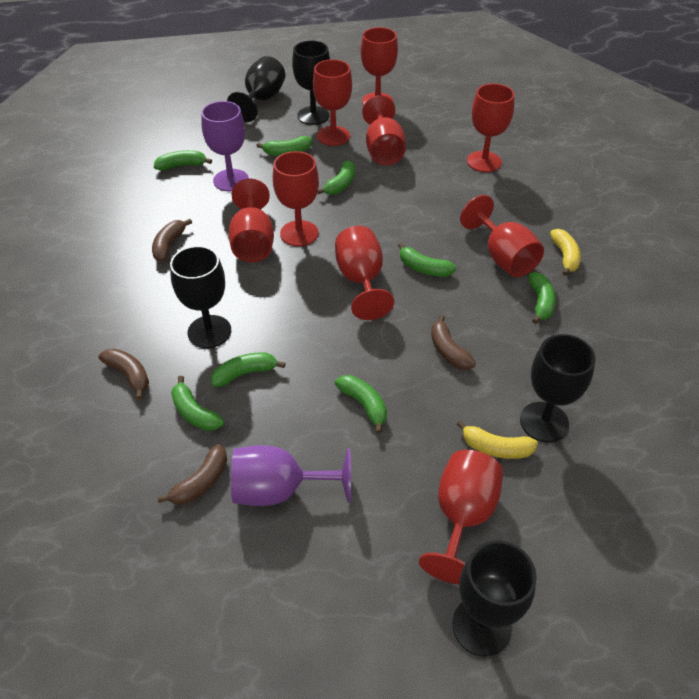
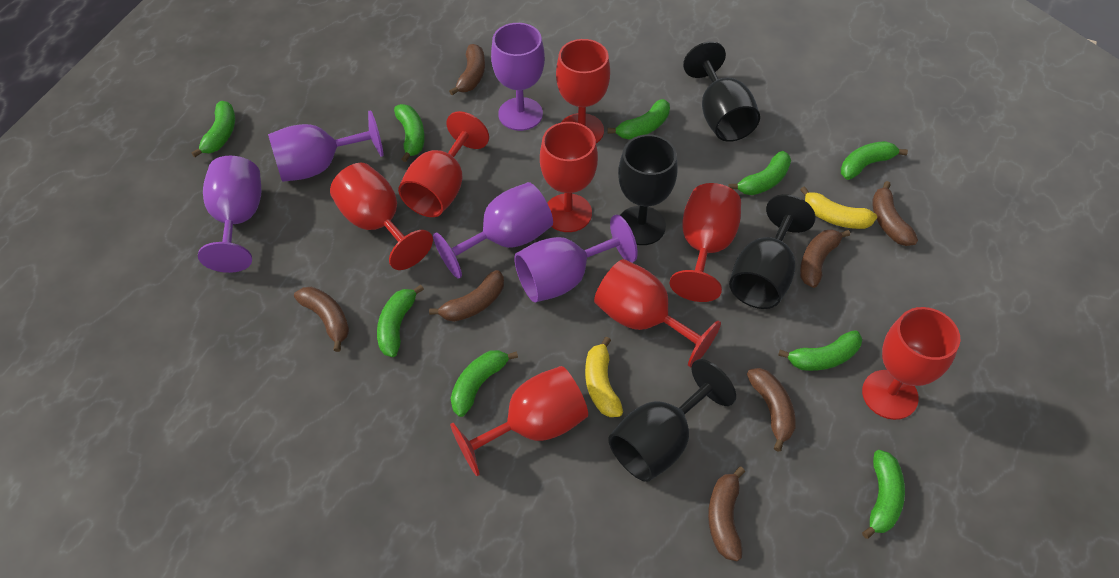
black goblet: [170,246,231,348] [227,56,286,122] [292,41,330,125] [452,540,537,657] [520,334,596,442] = 5 -> [608,359,736,482] [618,134,678,245] [683,41,760,142] [729,194,816,309] = 4
brown banana: [98,348,149,400] [152,219,192,262] [157,444,227,505] [431,315,476,370] = 4 -> [294,287,349,352] [429,270,504,322] [449,44,485,95] [708,467,745,561] [747,368,796,452] [800,230,850,288] [872,181,918,246] = 7
green banana: [154,150,212,171] [171,376,224,431] [211,352,285,387] [256,136,312,156] [317,160,355,195] [335,375,387,434] [398,243,456,277] [528,272,556,324] = 8 -> [191,101,235,157] [377,285,424,357] [394,104,425,162] [451,350,518,417] [607,99,670,139] [728,151,791,195] [778,330,862,371] [841,141,908,180] [862,450,905,539] = 9
purple goblet: [201,101,249,192] [231,445,351,506] = 2 -> [198,156,261,273] [268,110,384,182] [433,182,553,279] [491,23,545,131] [514,215,638,302] = 5
red goblet: [229,179,274,262] [273,151,319,246] [313,59,352,146] [335,226,394,320] [361,27,398,105] [362,95,406,165] [419,450,503,584] [460,195,544,277] [467,83,515,172] = 9 -> [330,163,433,270] [398,111,489,217] [450,366,588,476] [540,122,598,232] [556,39,610,143] [594,259,721,368] [670,183,741,302] [862,307,961,420] = 8

